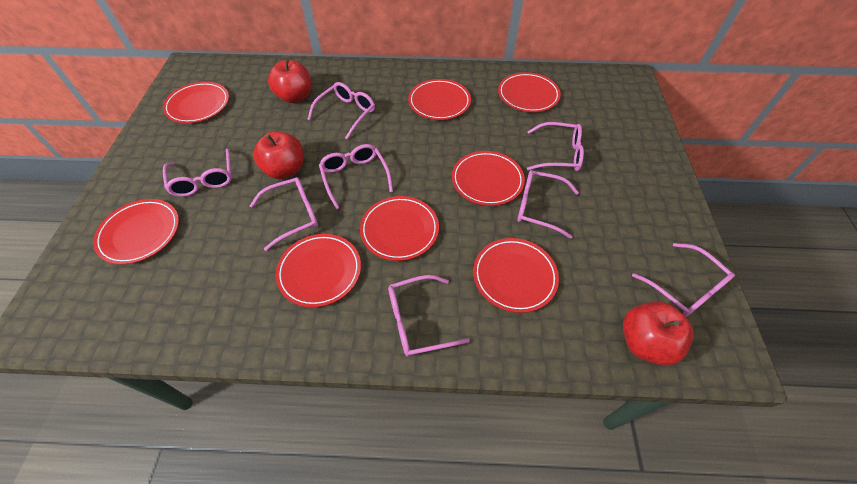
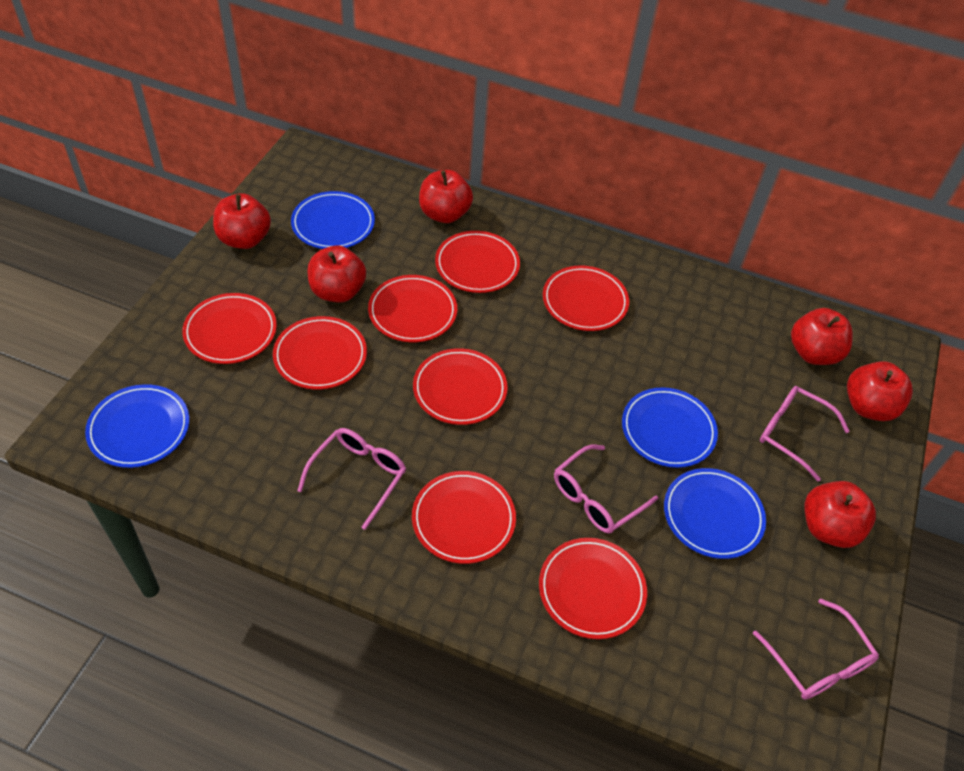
blue plate: none = 0 -> [85,384,189,468] [291,191,375,249] [622,387,718,468] [664,468,766,559] = 4
pink glasses: [163,148,232,197] [250,177,318,251] [307,82,375,139] [319,144,393,209] [388,275,470,357] [517,170,579,239] [527,122,584,171] [632,243,735,317] = 8 -> [297,428,406,530] [554,445,658,533] [753,598,879,700] [760,386,850,481] = 4
red apple: [253,132,303,179] [268,59,311,103] [623,301,694,366] = 3 -> [213,193,271,249] [307,245,366,303] [419,170,473,223] [791,308,853,365] [804,481,876,548] [847,361,913,421] = 6

